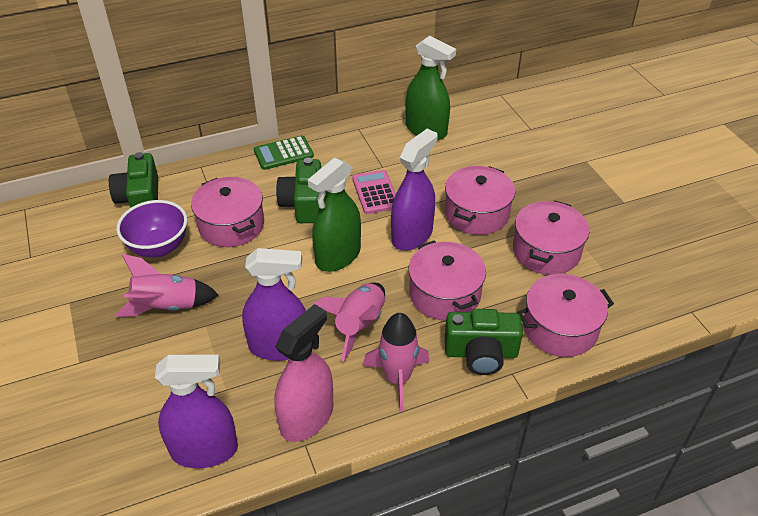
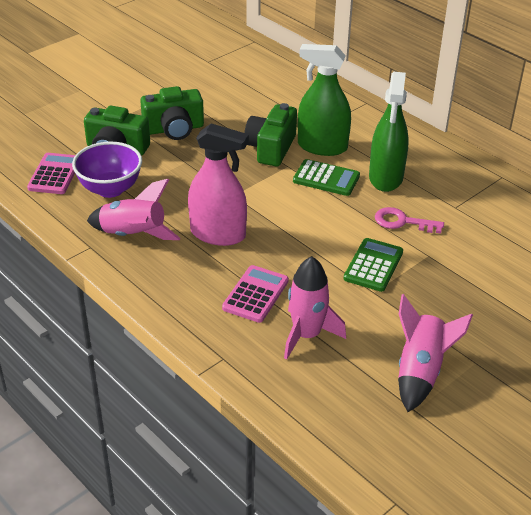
green calculator: [254,136,314,170] = 1 -> [293,159,360,196] [344,238,403,292] = 2
pink calculator: [352,170,396,214] = 1 -> [27,153,75,194] [222,265,289,323] = 2
pink key: none = 0 -> [375,207,444,233] = 1
pink pot: [191,177,264,247] [408,240,486,320] [445,166,515,235] [513,200,589,275] [517,274,614,357] = 5 -> none = 0
purple spray bottle: [155,355,238,468] [242,248,306,361] [391,129,438,251] = 3 -> none = 0

